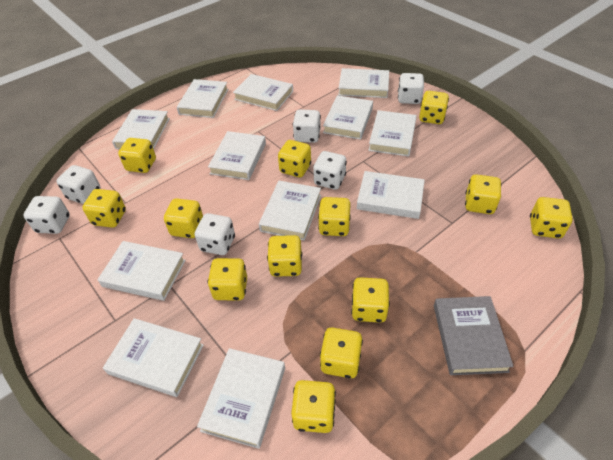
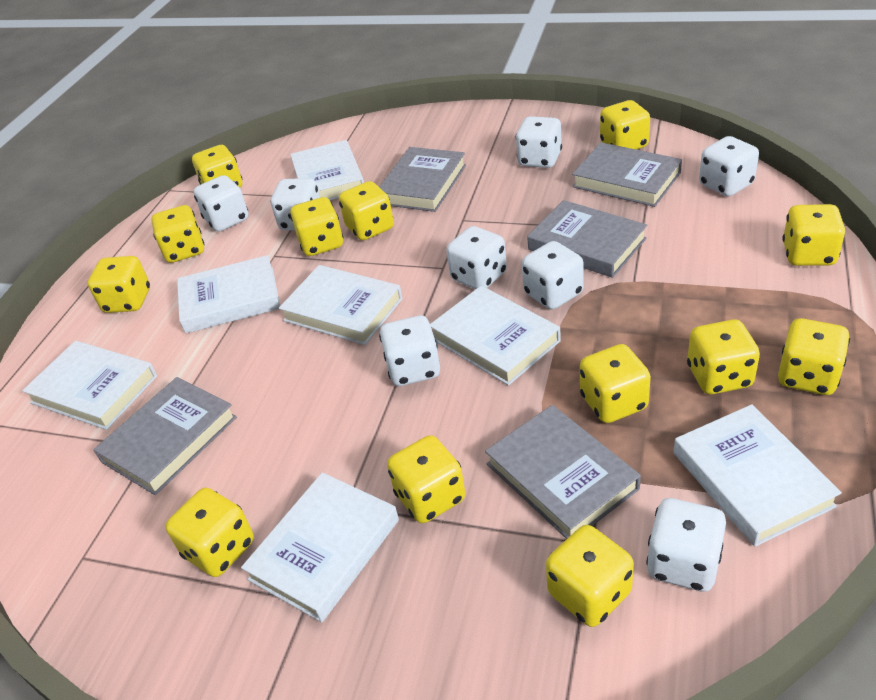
grey book: [434,296,514,375] = 1 -> [93,377,237,495] [379,147,466,212] [485,405,641,539] [527,200,647,278] [572,142,682,207] = 5
white book: [98,241,186,301] [103,318,204,397] [112,109,170,149] [177,79,228,118] [197,348,285,449] [208,131,266,180] [233,74,293,111] [259,181,321,240] [323,95,373,140] [338,68,389,98] [357,171,425,219] [368,110,417,157] = 12 -> [22,341,157,430] [177,255,280,334] [241,472,399,622] [279,265,403,345] [290,140,364,200] [430,286,561,386] [674,404,842,547] = 7
white dice: [23,196,70,234] [56,165,100,204] [195,213,235,255] [293,109,321,143] [313,151,347,189] [398,73,424,104] = 6 -> [194,175,249,232] [270,178,320,230] [379,315,440,386] [446,226,507,289] [516,116,562,168] [522,241,584,309] [646,498,726,592] [699,136,759,196] = 8

